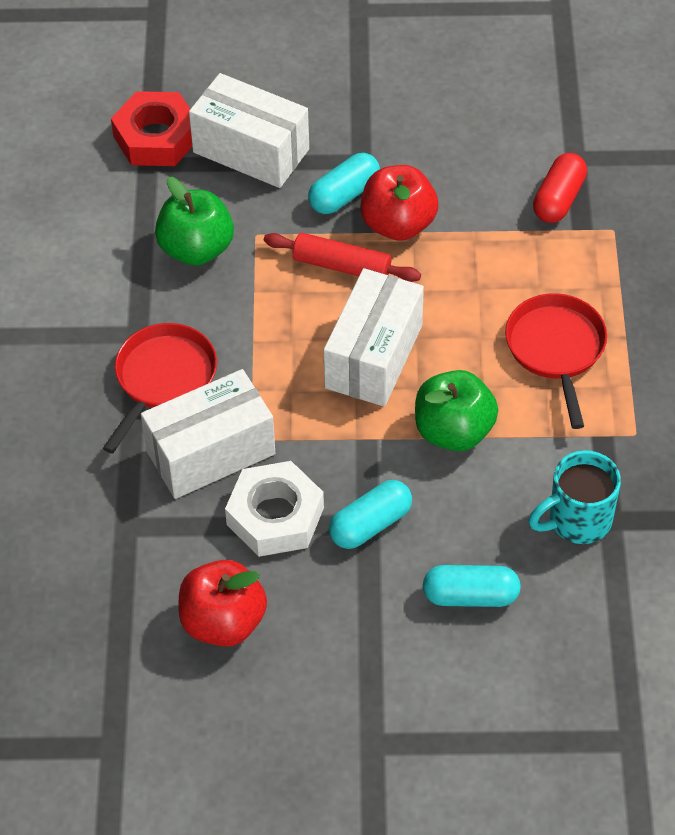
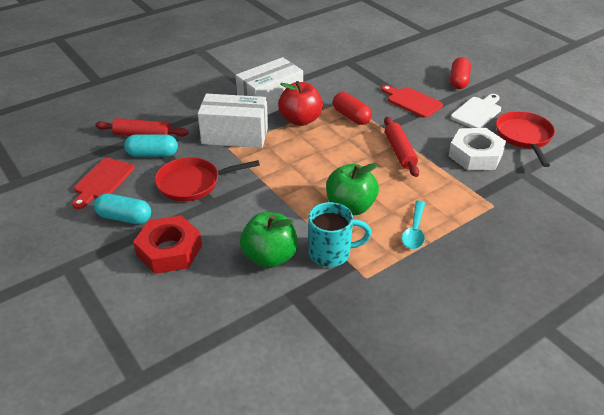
red apple: [179,560,267,647] [361,165,438,241] = 2 -> [278,81,323,126] = 1
red capsule: [533,153,587,223] = 1 -> [333,92,372,125] [450,57,471,89] = 2
red cutting board: none = 0 -> [72,158,135,209] [381,85,443,118] = 2
red rolling pin: [264,233,421,282] = 1 -> [95,118,189,136] [384,117,419,177] = 2
turquoise capsule: [308,153,380,214] [329,480,412,549] [423,565,521,607] = 3 -> [94,193,151,224] [124,134,178,157] = 2
turquoise spoon: none = 0 -> [402,201,425,249] = 1
white box: [141,369,275,499] [189,73,309,188] [324,268,424,407] = 3 -> [198,94,268,148] [235,57,303,114] = 2
white cutting board: none = 0 -> [451,94,501,128] = 1

